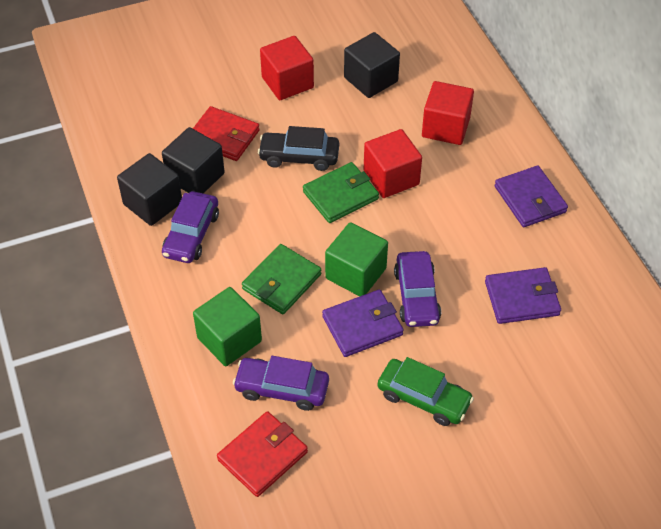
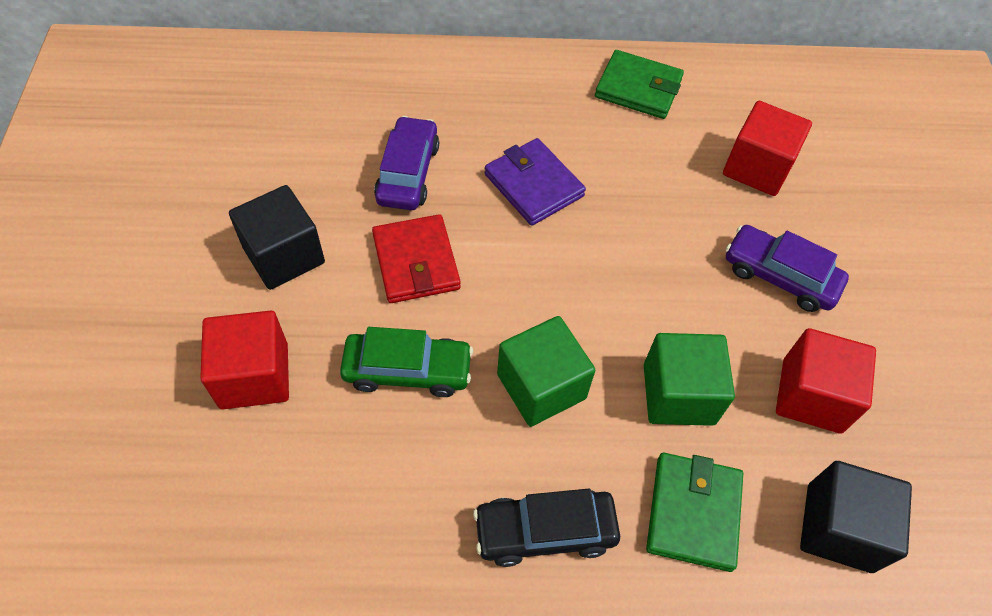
black cube: [117,153,182,226] [162,127,225,194] [344,32,400,98] = 3 -> [229,185,325,290] [800,461,912,573] = 2
purple car: [162,191,219,263] [233,356,329,411] [394,251,441,327] = 3 -> [374,116,439,210] [726,225,849,312] = 2
purple wallet: [322,289,404,357] [485,267,561,324] [495,166,568,227] = 3 -> [485,138,586,226] = 1
red wallet: [193,106,260,161] [217,411,308,497] = 2 -> [372,214,461,303] = 1

